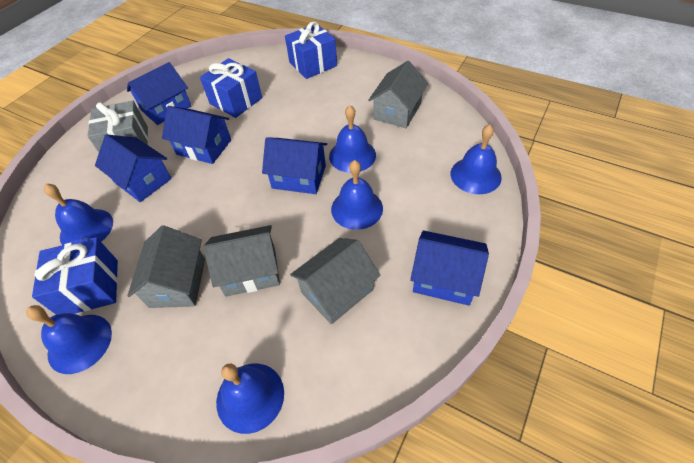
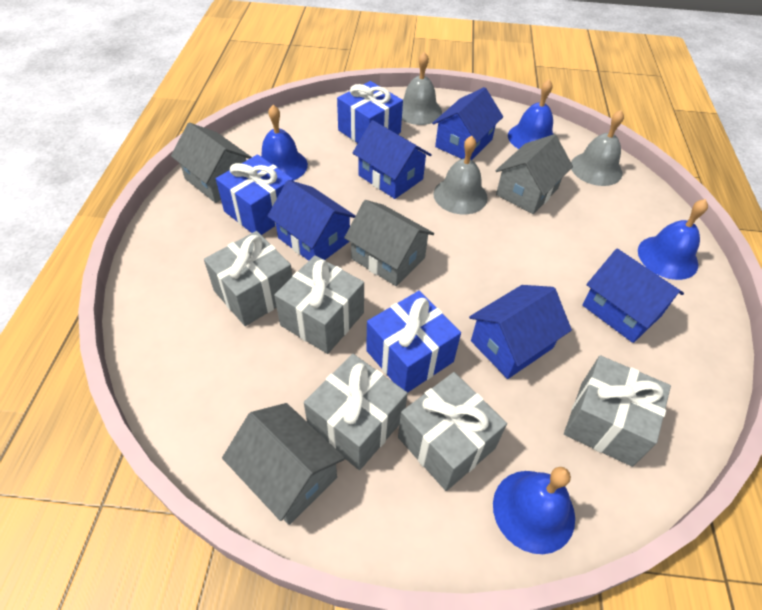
blue bell: [26,305,112,374] [44,184,113,245] [216,364,284,434] [329,105,376,173] [331,160,383,230] [451,124,502,194] = 6 -> [261,105,308,181] [493,467,575,554] [508,79,553,149] [638,199,708,280] = 4
grey bell: none = 0 -> [402,52,442,125] [433,136,488,214] [571,110,624,186] = 3
grey gift: [88,101,148,152] = 1 -> [204,231,292,326] [274,255,364,354] [304,354,408,470] [398,372,507,491] [564,355,671,467] = 5

